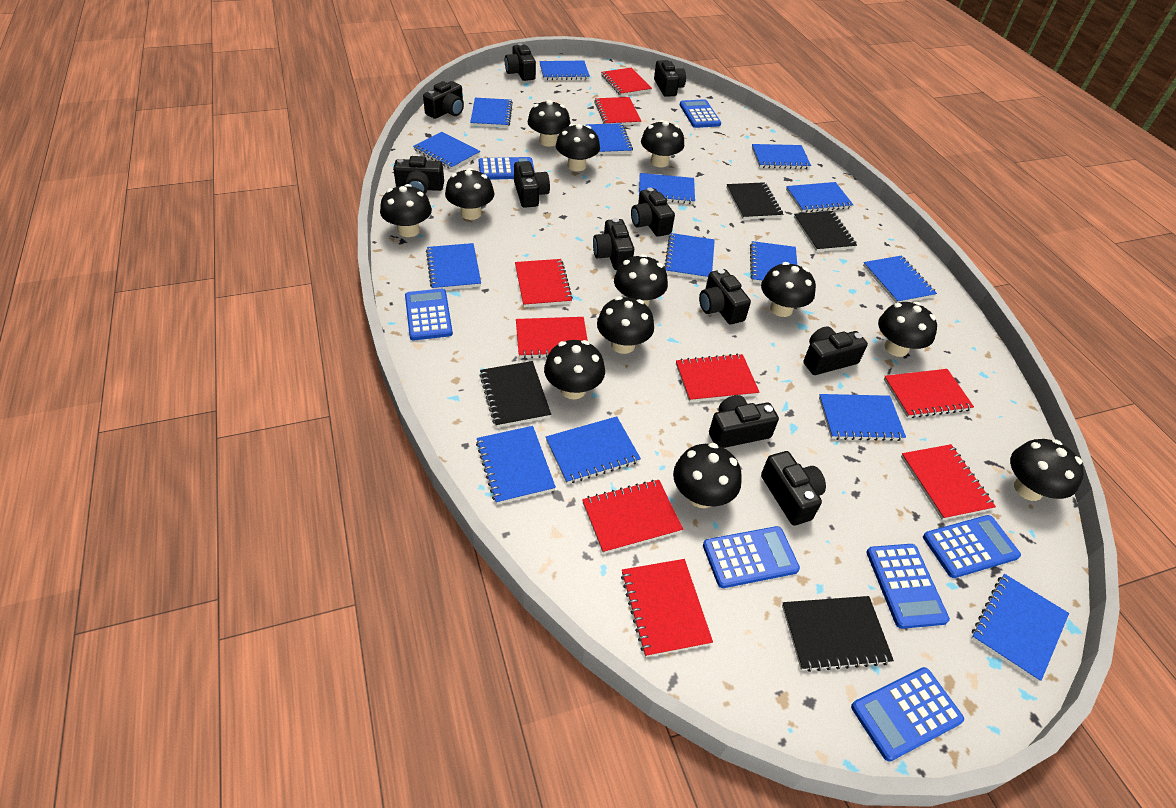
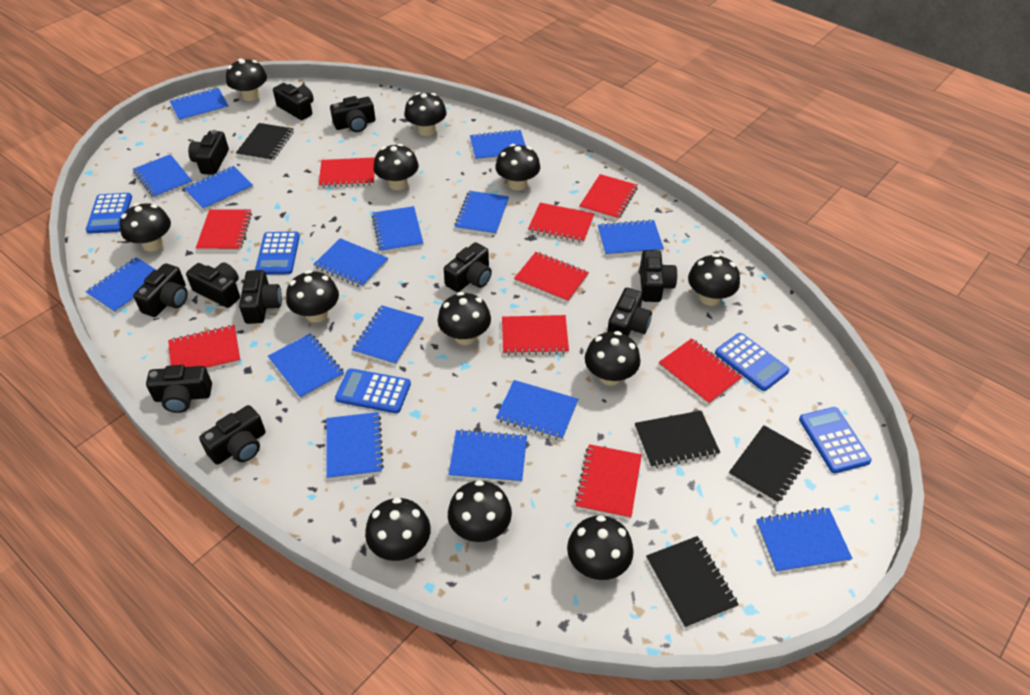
blue calculator: [405,289,453,340] [479,157,535,180] [680,99,721,128] [703,526,800,588] [851,667,964,762] [866,544,950,629] [923,515,1021,578] = 7 -> [86,193,132,234] [255,232,300,275] [335,368,411,413] [715,333,790,391] [799,407,872,473] = 5

